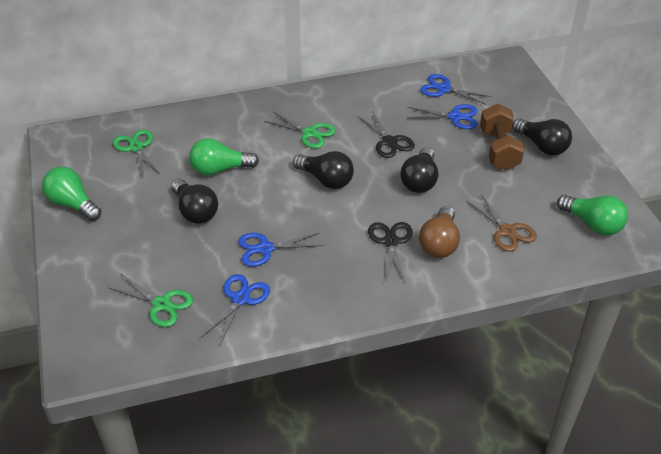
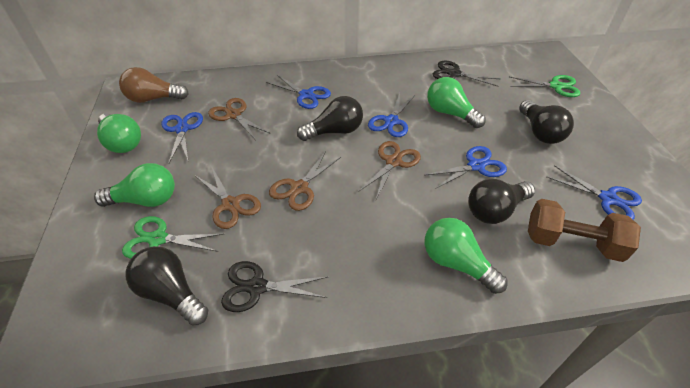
blue scissors: [201,274,270,346] [238,233,323,267] [406,104,477,129] [420,74,491,105] = 4 -> [161,112,203,163] [266,75,331,109] [368,93,415,137] [424,146,507,189] [546,165,642,220] = 5
brown scissors: [466,194,537,252] = 1 -> [194,167,261,229] [208,98,271,140] [269,151,341,211] [358,141,421,199] = 4
green light bulb: [42,167,101,221] [189,138,259,176] [557,195,628,235] = 3 -> [94,163,175,207] [97,113,141,153] [425,218,508,294] [427,77,486,128] = 4
green scissors: [108,273,193,327] [113,129,160,177] [264,112,336,148] = 3 -> [122,216,224,259] [510,75,581,97] = 2

